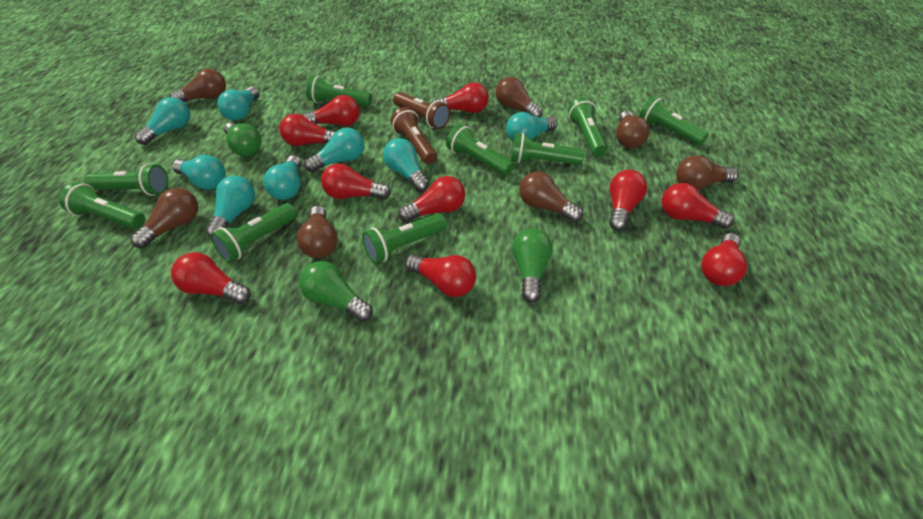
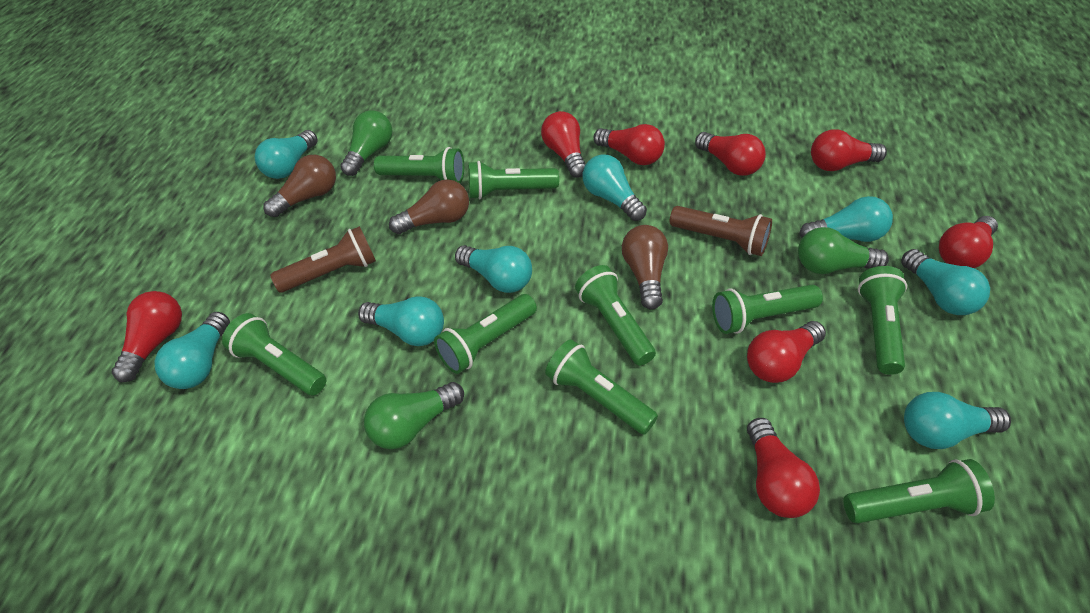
brown light bulb: [130,188,198,248] [170,69,226,102] [297,206,338,258] [496,77,543,118] [519,171,583,223] [616,111,649,148] [676,156,738,190] = 7 -> [263,155,336,217] [389,179,469,234] [622,225,668,310] = 3
red light bulb: [171,252,251,304] [279,114,336,146] [302,95,360,126] [321,163,391,200] [398,176,465,222] [405,254,476,297] [433,82,489,113] [609,170,647,231] [661,183,734,229] [701,233,747,286] = 10 -> [112,291,182,382] [541,111,585,178] [594,124,665,165] [695,132,766,176] [747,321,826,383] [747,418,820,518] [811,129,887,171] [939,216,998,268] = 8

